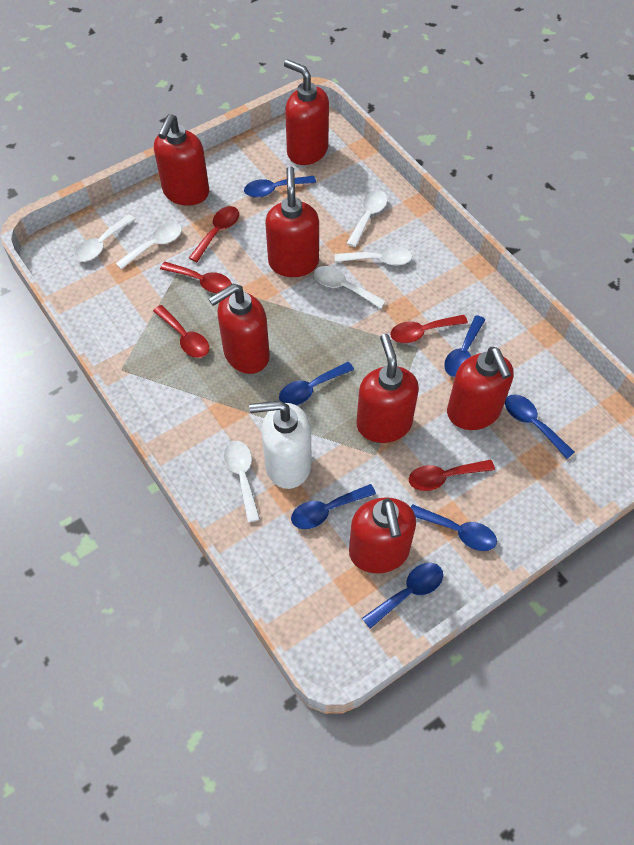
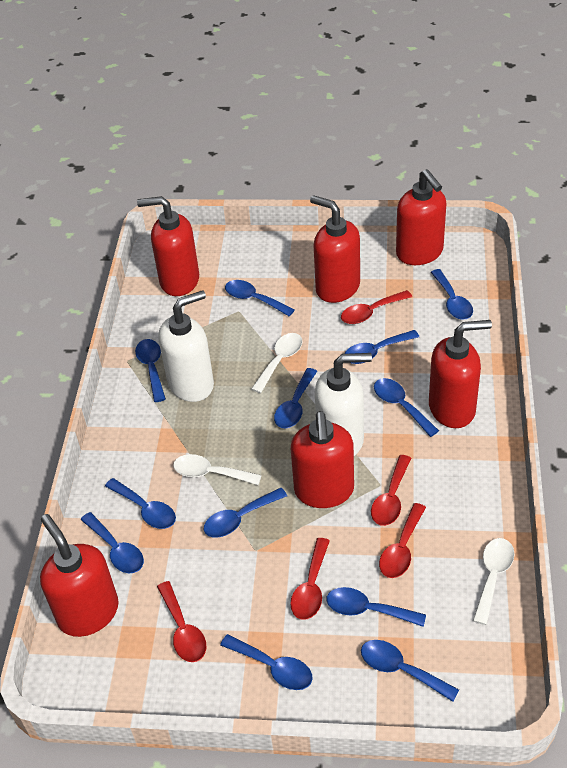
blue spoon: [244,176,316,198] [279,362,354,405] [291,484,376,529] [362,563,443,629] [411,504,497,551] [444,315,485,377] [505,394,575,459] = 7 -> [81,512,144,573] [105,478,176,529] [135,339,166,402] [204,488,287,538] [220,634,313,690] [225,280,295,317] [274,368,317,428] [326,587,426,627] [344,330,419,364] [361,640,459,702] [374,378,439,437] [431,269,473,320] = 12
red soap dispenser: [154,114,209,205] [209,284,270,374] [265,166,319,277] [284,59,329,165] [349,497,416,573] [356,334,419,443] [447,347,514,430] = 7 -> [40,514,119,637] [137,196,199,296] [291,411,354,508] [310,195,360,303] [396,169,447,265] [429,320,492,428] = 6
white soap dispenser: [249,400,312,489] = 1 -> [159,290,214,402] [315,353,372,456] = 2
white spoon: [74,214,136,262] [116,222,182,270] [224,441,260,523] [314,266,386,309] [335,246,412,265] [346,190,388,247] = 6 -> [173,454,262,485] [251,333,303,393] [473,538,514,625] = 3

